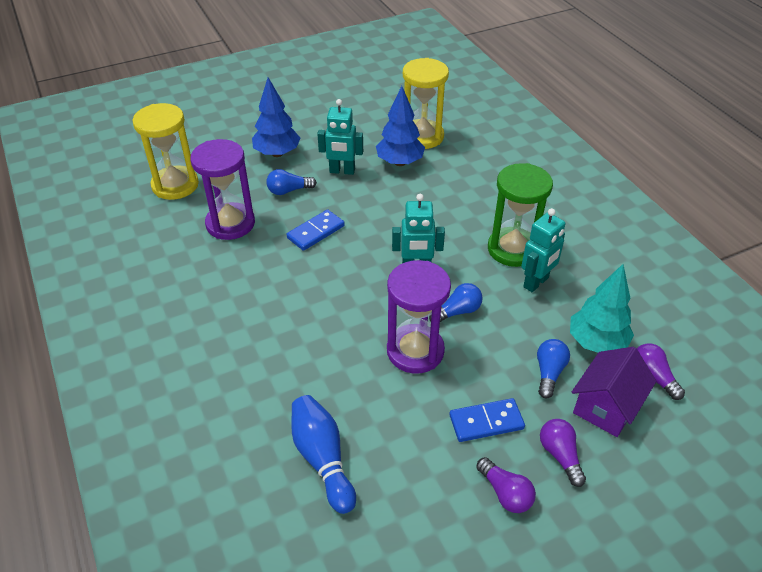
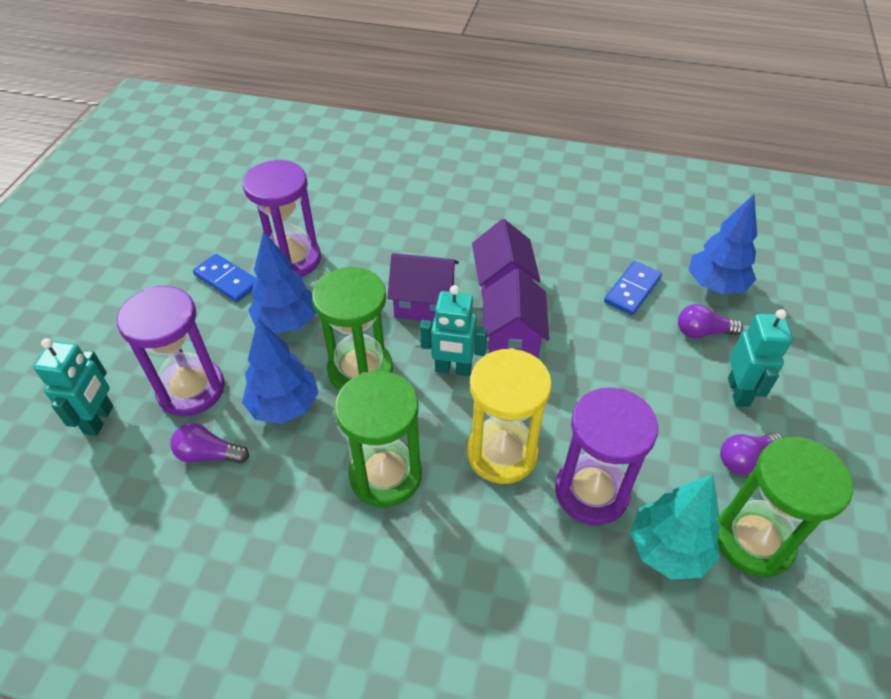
blue bowling pin: [291,395,356,514] = 1 -> none = 0
blue light bulb: [266,169,317,195] [429,283,483,322] [537,339,570,399] = 3 -> none = 0
blue tree: [252,77,300,157] [376,86,425,166] = 2 -> [242,319,319,424] [248,231,316,334] [689,194,757,295] = 3
green hourglass: [488,163,553,267] = 1 -> [312,267,393,391] [334,371,422,507] [717,437,853,578] = 3
purple hourglass: [190,139,255,240] [387,260,451,374] = 2 -> [117,286,225,416] [243,160,321,277] [555,387,658,525] = 3
purple house: [572,347,656,437] = 1 -> [387,253,459,322] [472,219,540,297] [483,269,549,358] = 3
yellow hourglass: [132,103,199,200] [403,58,449,149] = 2 -> [467,348,552,484] = 1

